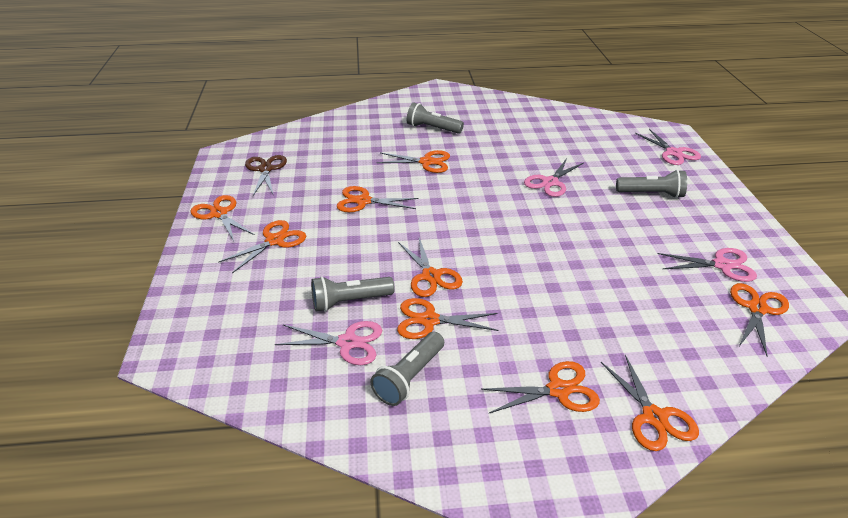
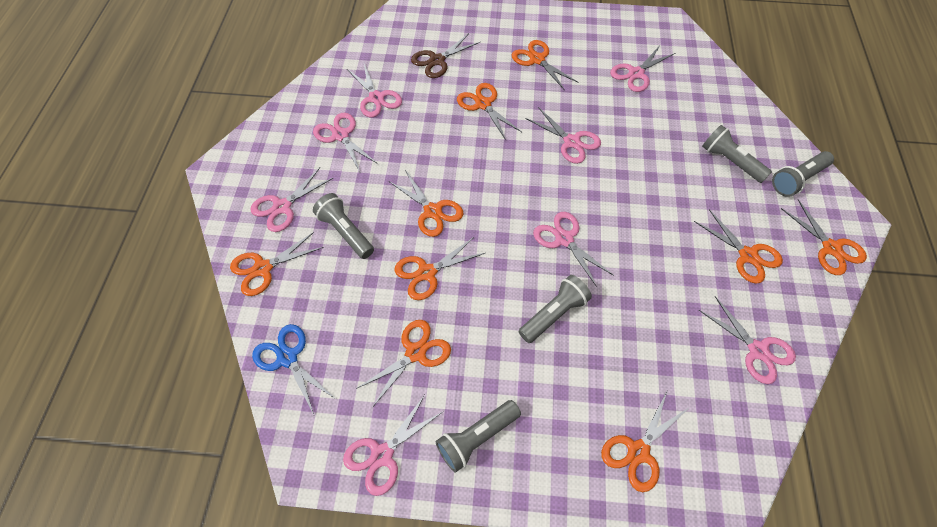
blue scissors: none = 0 -> [252,324,336,415] = 1
grey flashlight: [311,276,395,312] [370,332,444,406] [407,102,464,134] [616,170,687,198] = 4 -> [313,193,374,259] [436,400,521,473] [518,275,592,343] [702,125,772,183] [772,151,834,197] = 5
pink scissors: [275,321,382,365] [524,158,583,197] [635,129,701,165] [658,248,757,282] = 4 -> [250,168,333,232] [313,113,378,172] [343,395,442,496] [347,64,402,117] [525,107,601,164] [533,212,614,287] [610,46,675,92] [699,296,796,384] = 8

